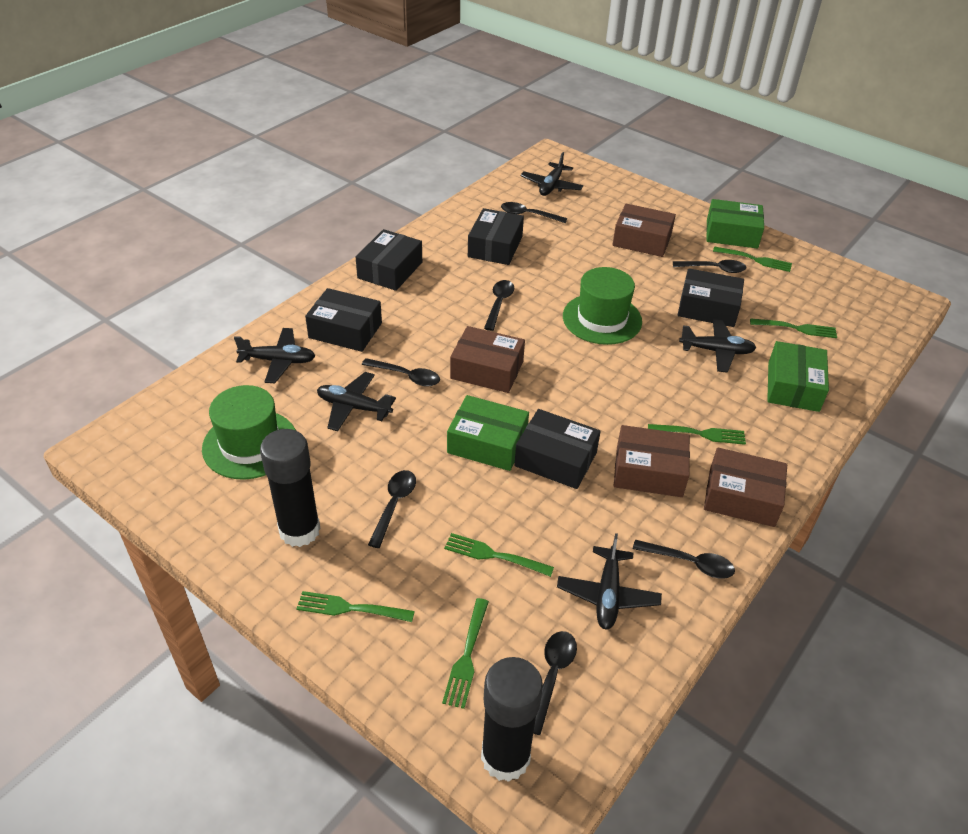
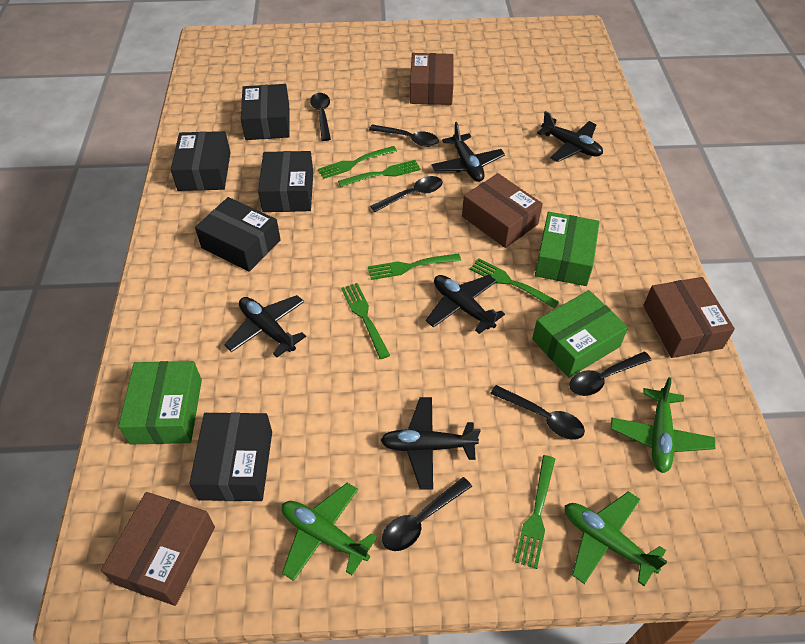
black glue stick: [260,429,321,547] [481,657,543,782] = 2 -> none = 0
black spoon: [362,358,440,387] [368,470,416,548] [484,280,514,331] [501,202,567,223] [533,631,577,735] [633,540,735,579] [673,260,746,273] = 7 -> [310,93,331,141] [369,124,439,147] [370,176,442,212] [382,477,472,551] [490,385,585,440] [569,352,651,396] = 6
green hat: [202,385,296,480] [563,267,642,345] = 2 -> none = 0
green plane: none = 0 -> [281,483,377,581] [565,491,668,586] [611,377,715,473] = 3

